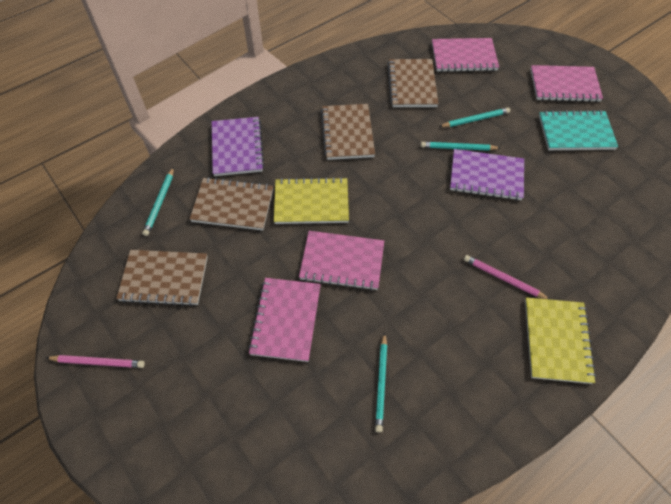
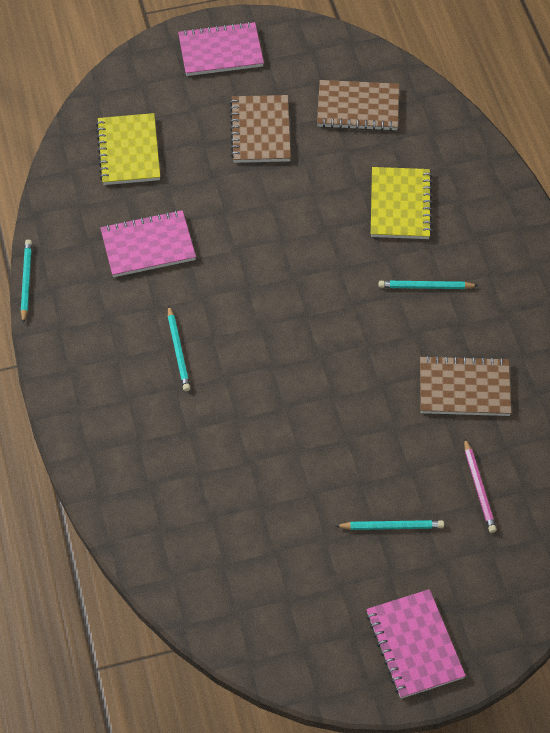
brown notebook: [116,250,207,306] [190,177,273,230] [321,104,375,160] [387,59,438,107] = 4 -> [230,95,291,163] [317,80,399,131] [420,355,511,416] = 3
pink notebook: [248,278,321,362] [299,231,384,291] [432,38,499,72] [530,65,603,102] = 4 -> [100,210,196,277] [178,22,264,76] [366,589,466,699] = 3
pink pencil: [46,355,145,368] [464,255,549,299] = 2 -> [464,438,497,533] = 1
purple notebook: [212,117,264,176] [450,149,524,201] = 2 -> none = 0
turquoise notebook: [539,110,618,150] = 1 -> none = 0

